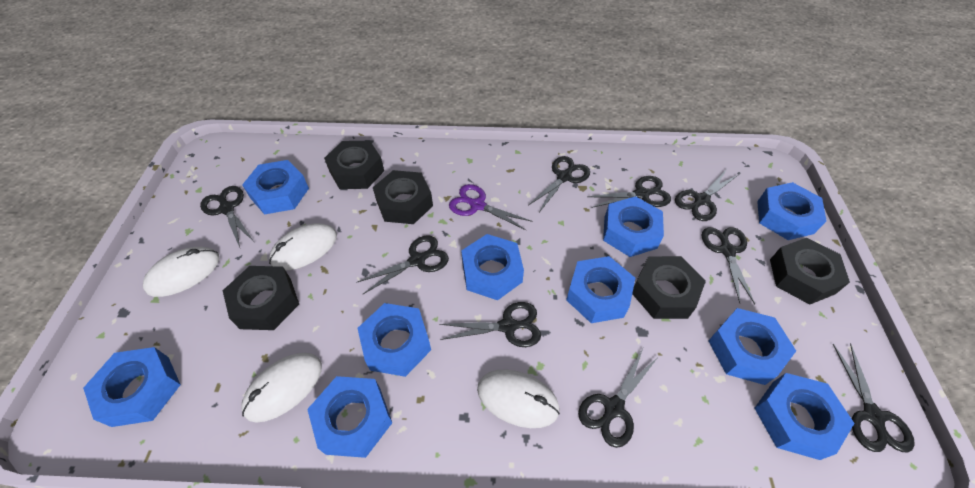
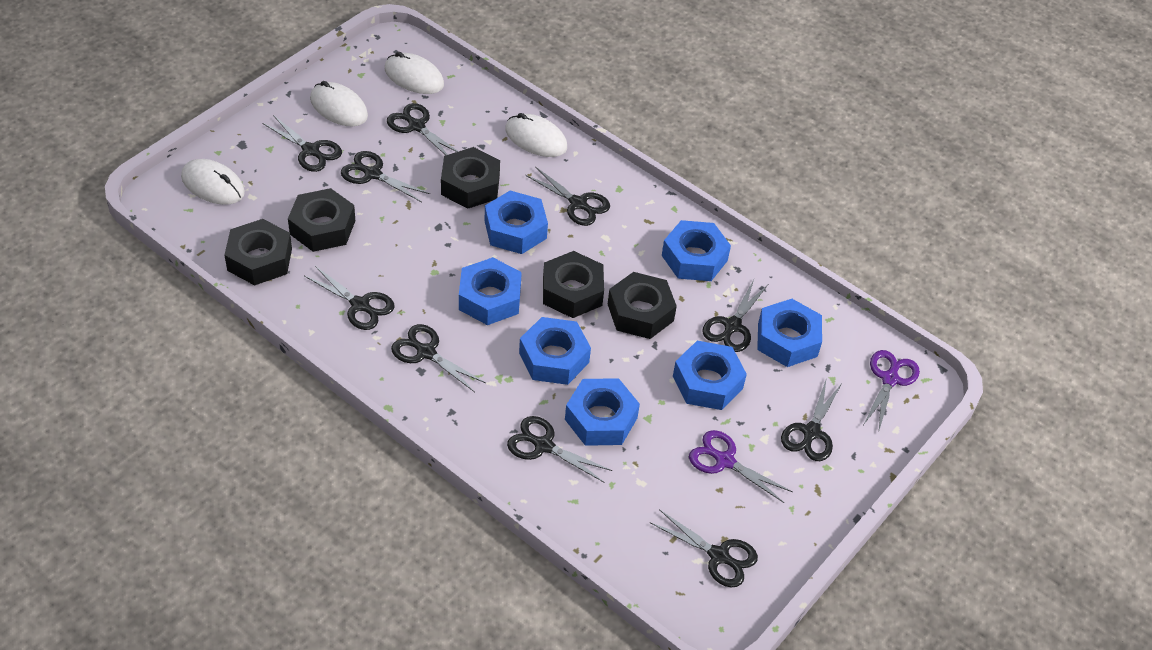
black scissors: [200,186,253,248] [356,235,449,294] [439,302,541,347] [529,156,590,212] [578,349,657,448] [587,176,671,208] [675,169,738,221] [702,227,755,304] [833,343,915,452] = 9 -> [262,115,342,172] [304,266,395,330] [341,151,430,202] [387,103,459,155] [391,324,486,392] [507,416,612,482] [525,166,610,226] [650,509,758,587] [702,280,768,352] [781,380,842,461] = 10
blue nut: [83,347,181,427] [242,160,309,215] [307,376,392,458] [357,303,431,377] [461,234,524,300] [566,256,635,323] [603,196,664,257] [708,308,796,385] [754,373,854,460] [757,182,826,240] = 10 -> [459,257,522,325] [485,191,548,254] [519,317,591,385] [565,378,640,446] [662,220,731,281] [673,341,747,410] [757,299,822,367] = 7
purple scissors: [449,184,532,230] = 1 -> [689,430,793,503] [864,350,920,430] = 2

